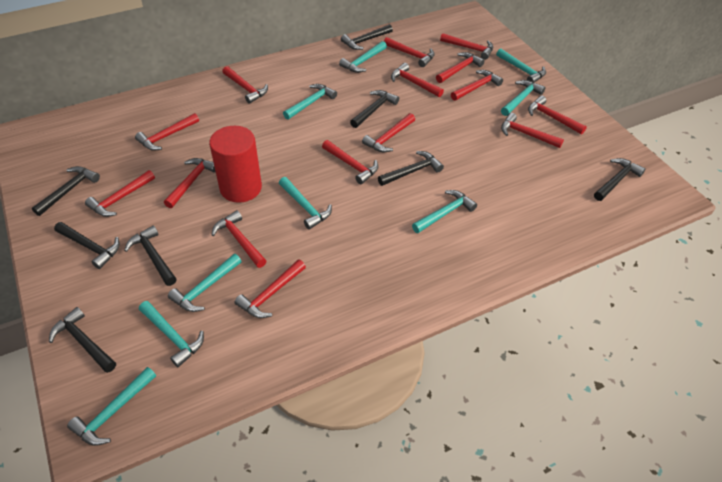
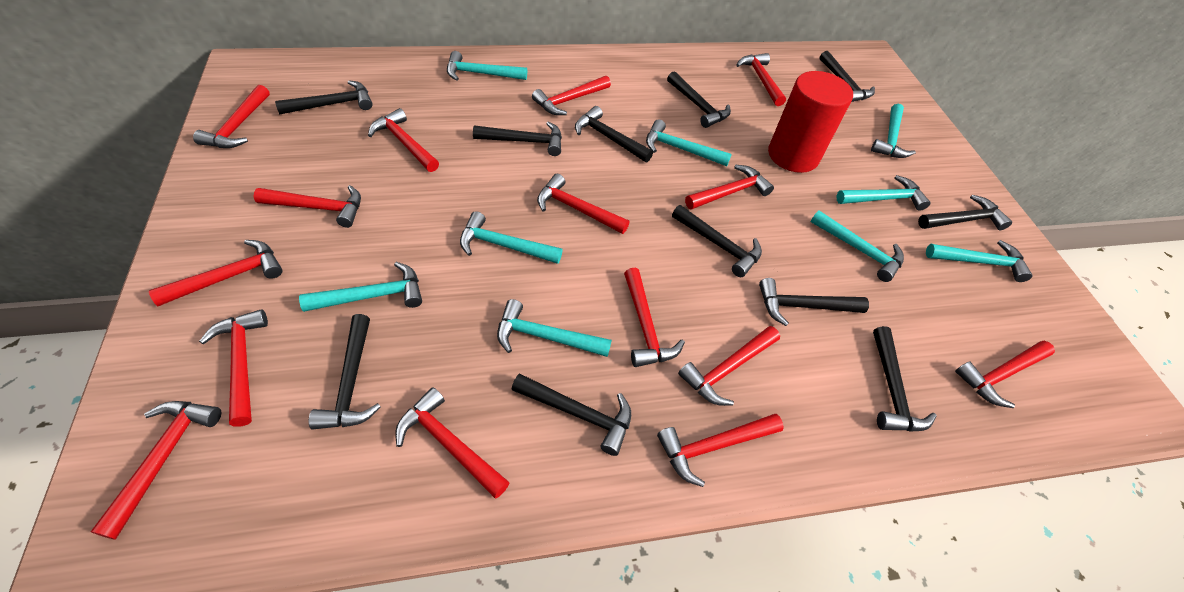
black hammer: [32,166,100,216] [49,307,116,373] [54,222,120,269] [124,225,177,286] [341,24,393,50] [350,90,399,128] [378,151,444,186] [594,158,646,201] = 8 -> [275,80,373,114] [309,314,381,429] [473,121,562,156] [511,373,631,456] [575,106,653,162] [667,71,731,128] [672,205,762,277] [759,278,869,326] [819,51,875,102] [873,326,937,432] [918,195,1012,230] = 11

